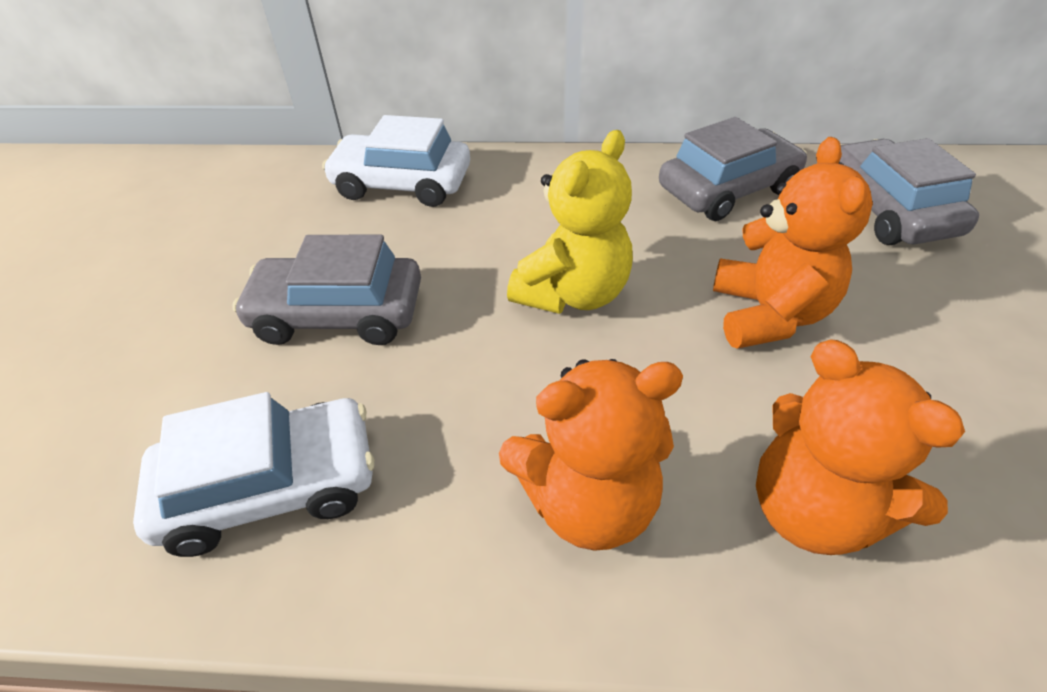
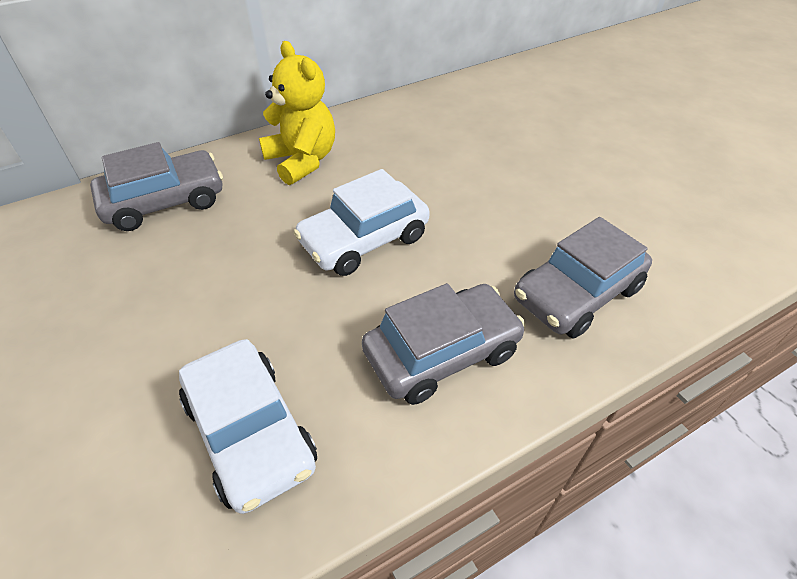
orange teddy bear: [499,359,683,551] [713,137,873,349] [756,339,965,555] = 3 -> none = 0

